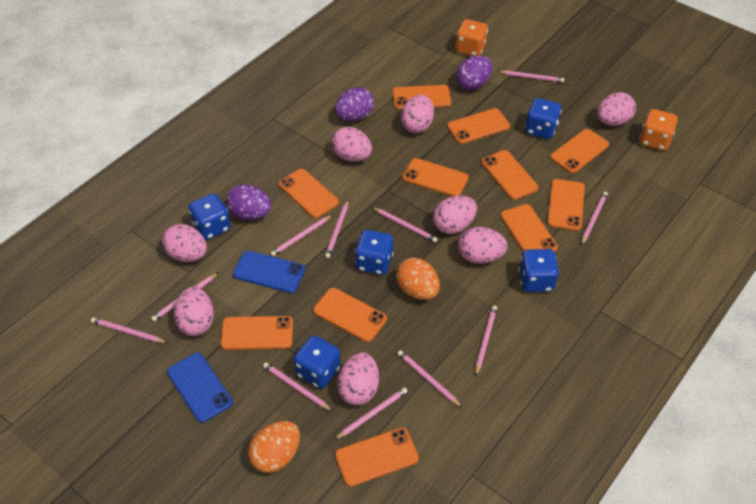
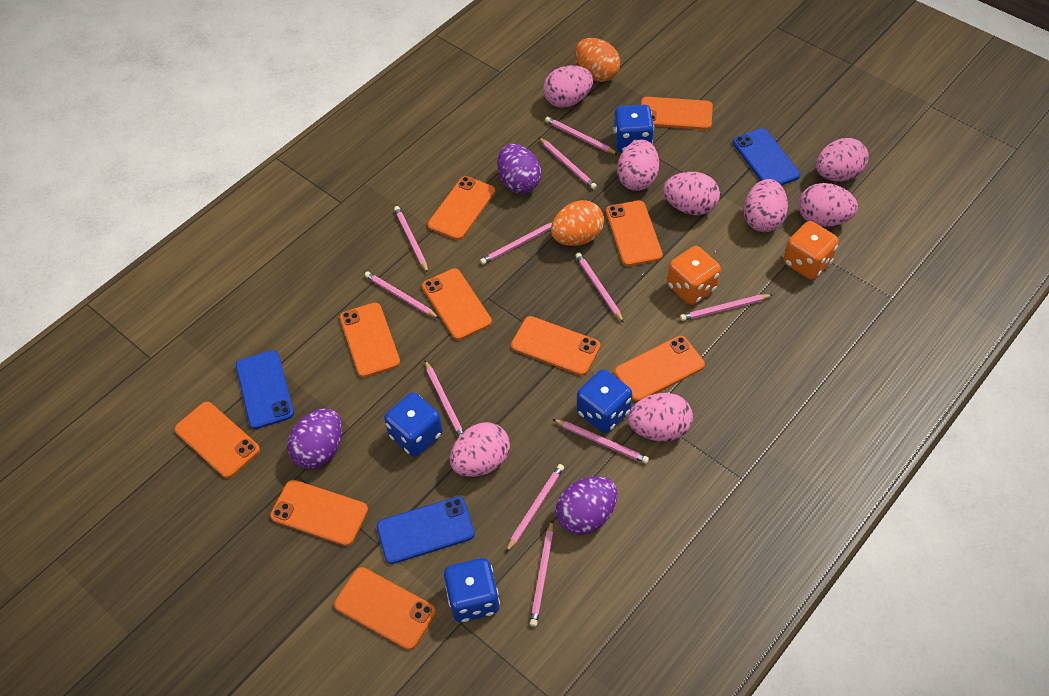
blue dice: [189,193,231,240] [294,335,341,389] [355,230,394,275] [519,249,559,292] [525,98,562,139] = 5 -> [384,393,443,457] [444,558,500,622] [577,369,632,433] [613,105,654,153] = 4
blue phone: [167,353,233,423] [233,251,305,293] = 2 -> [236,350,294,429] [377,496,475,564] [733,128,800,186] = 3
orange phone: [220,316,293,350] [279,169,339,218] [313,288,387,342] [335,427,419,487] [393,85,451,109] [402,158,469,197] [447,108,510,144] [481,150,538,200] [501,204,558,252] [547,179,585,231] [550,129,609,173] = 11 -> [174,402,260,478] [270,480,368,546] [334,567,436,650] [340,303,400,377] [422,269,492,340] [428,176,495,240] [511,316,600,376] [606,200,663,266] [614,336,705,402] [641,97,713,130] = 10

